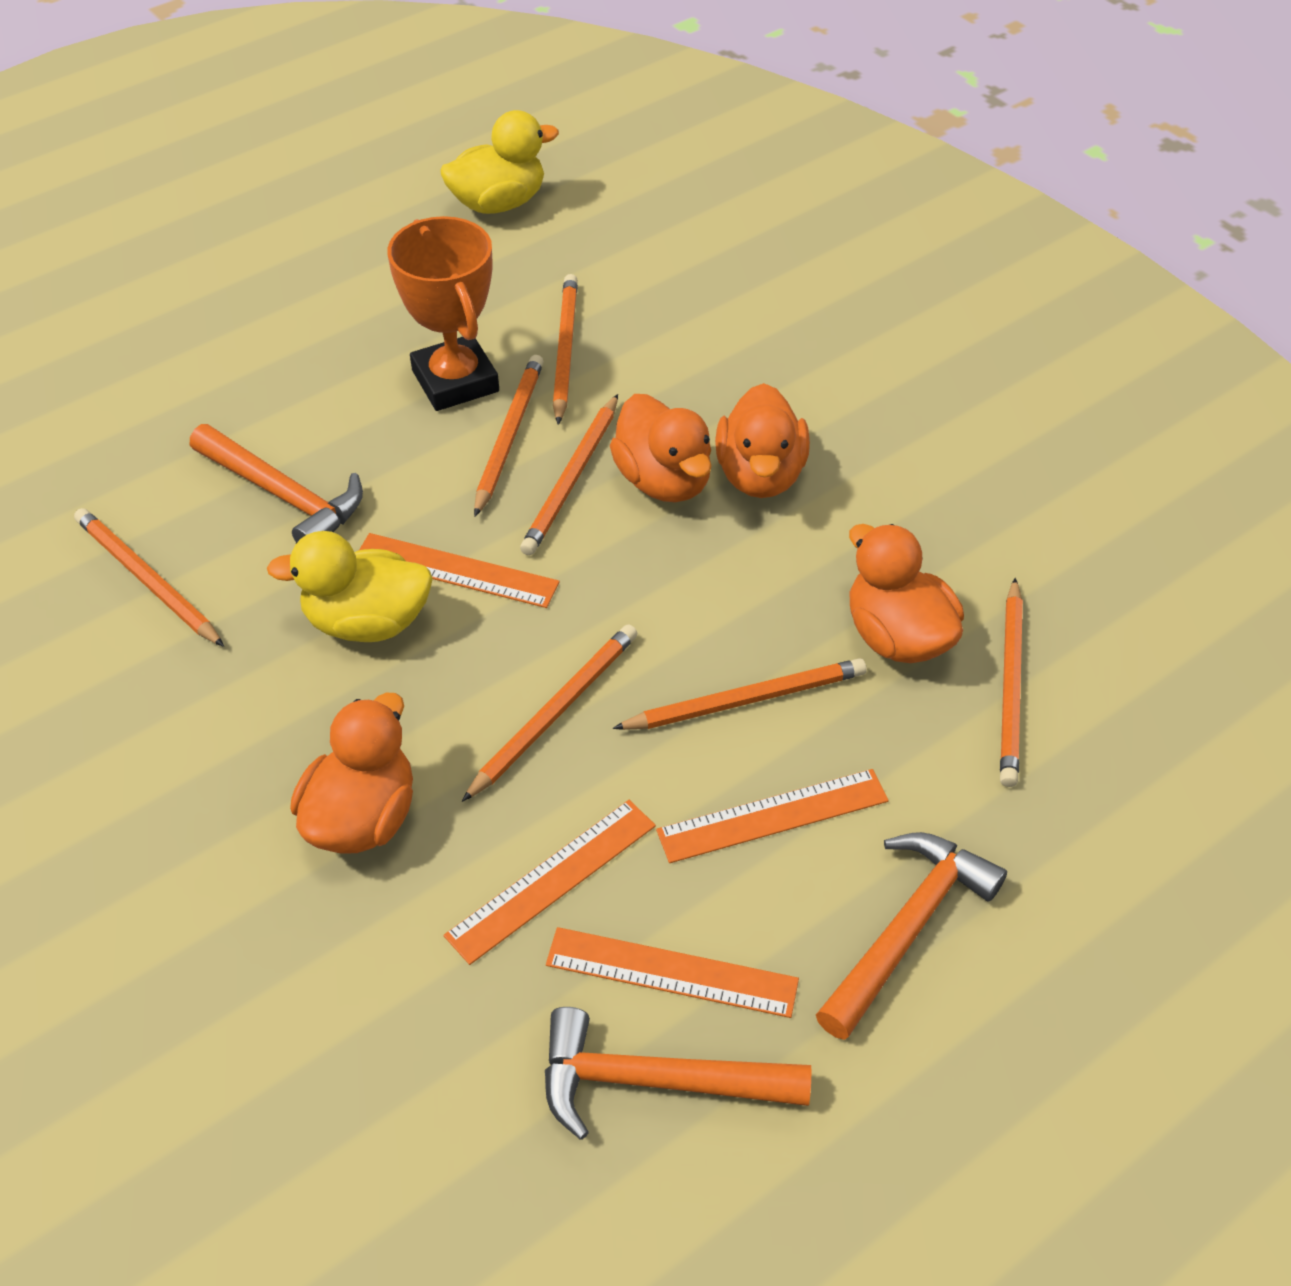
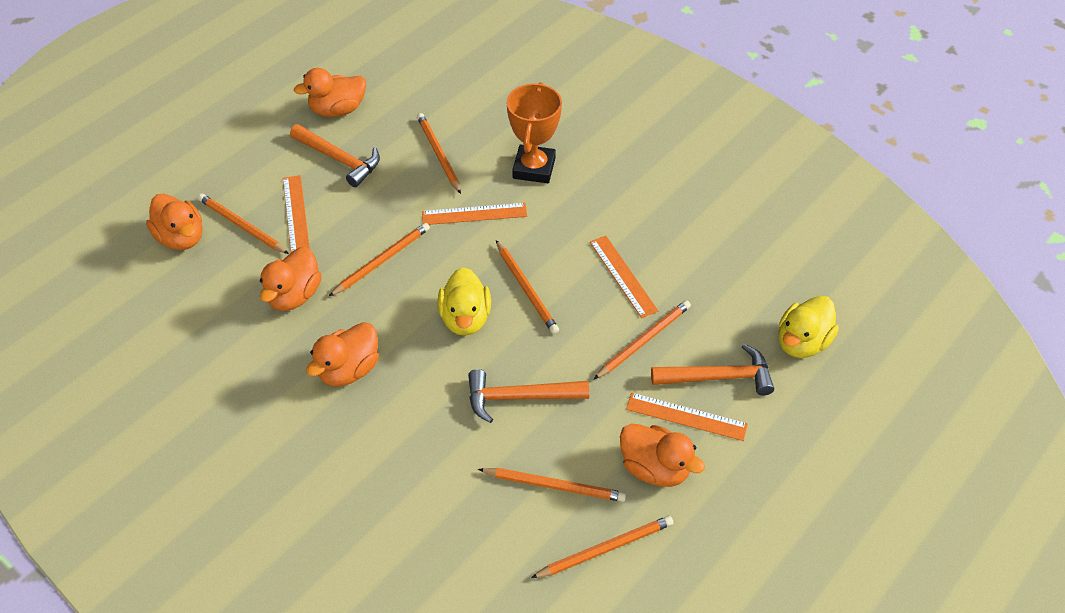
orange duck: [290,693,413,854] [610,394,712,502] [715,383,810,498] [849,524,964,663] = 4 -> [146,194,203,250] [260,247,322,311] [294,68,366,117] [306,322,379,386] [620,424,705,487] = 5

